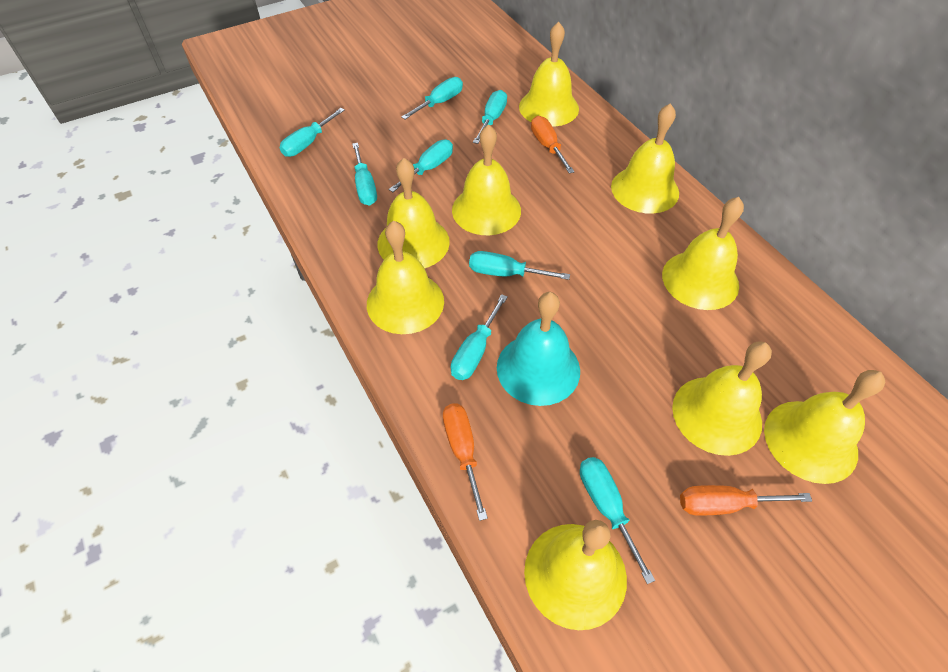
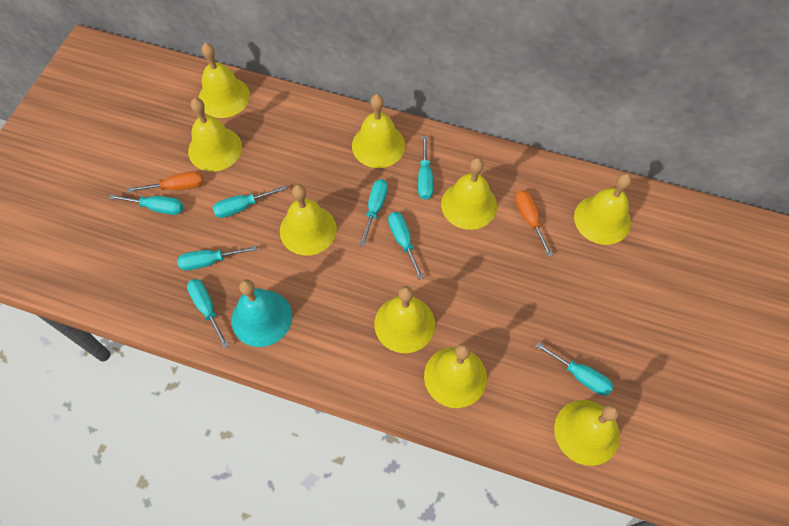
orange screwdriver: [443,403,488,521] [531,116,574,174] [680,485,812,516] = 3 -> [127,171,203,193] [515,190,553,257] = 2

